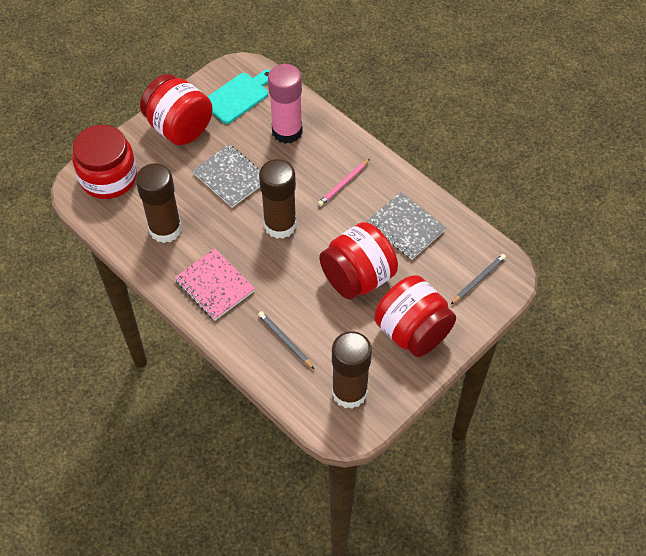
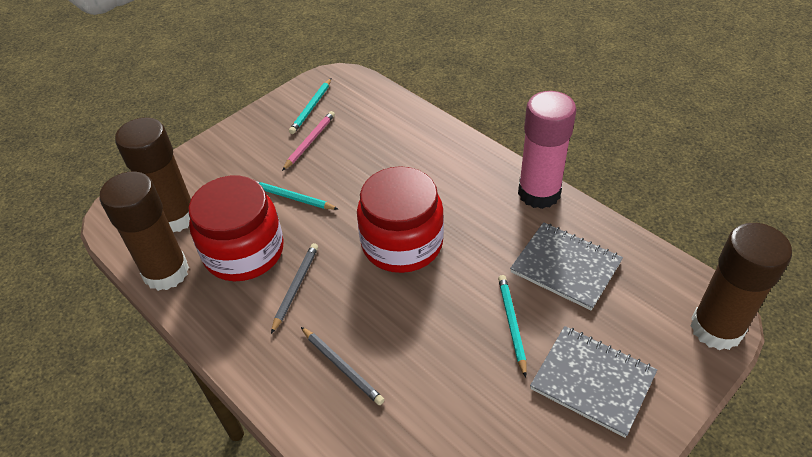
pink notebook: [174,248,255,321] = 1 -> none = 0
red jar: [72,125,137,199] [140,74,212,145] [319,222,398,300] [374,275,456,357] = 4 -> [189,176,284,281] [357,166,444,273] = 2
turquoise cutting board: [207,70,271,124] = 1 -> none = 0
turquoise pencil: none = 0 -> [256,181,338,210] [289,78,331,134] [498,275,527,378] = 3

